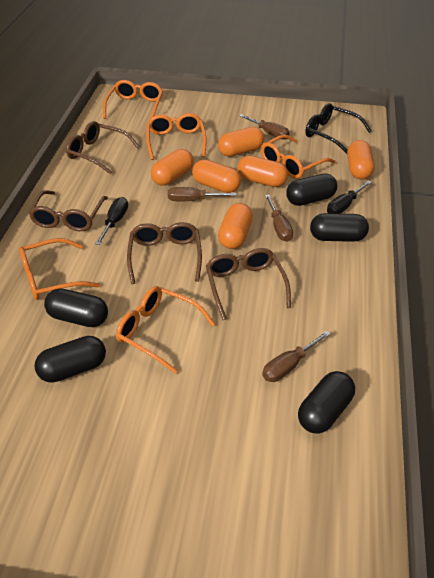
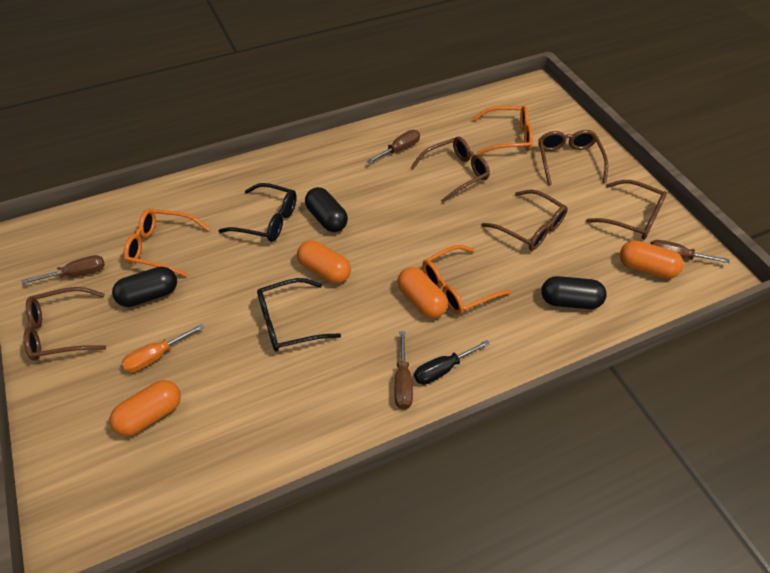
black capsule: [35,336,106,383] [44,288,108,327] [286,173,337,206] [298,371,355,433] [310,213,369,242] = 5 -> [112,266,177,307] [305,187,348,232] [541,276,607,309] = 3
black glasses: [305,103,372,154] = 1 -> [218,183,297,242] [257,278,341,352] = 2
black screwdriver: [95,197,128,245] [327,181,372,214] = 2 -> [414,340,490,385] = 1
brown glasses: [29,190,108,231] [66,121,140,174] [127,222,202,284] [206,248,291,320] = 4 -> [24,287,106,361] [411,137,490,203] [481,189,568,251] [538,130,608,185] [586,180,667,239] = 5
orange capsule: [151,149,194,186] [192,159,241,193] [218,127,264,157] [218,203,253,249] [237,156,288,187] [347,140,374,180] = 6 -> [110,380,181,436] [297,241,351,284] [397,267,448,318] [620,241,684,279] = 4
orange glasses: [19,238,100,300] [103,80,163,119] [116,286,215,374] [146,113,207,160] [261,135,335,179] = 5 -> [123,209,209,277] [422,245,512,315] [472,106,533,155] = 3
orange screwdriver: none = 0 -> [121,324,204,373] = 1

